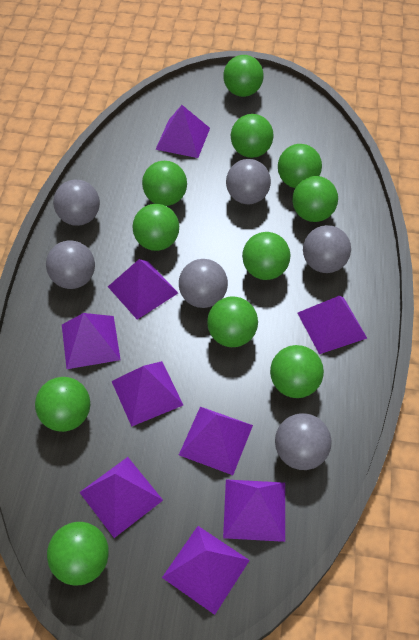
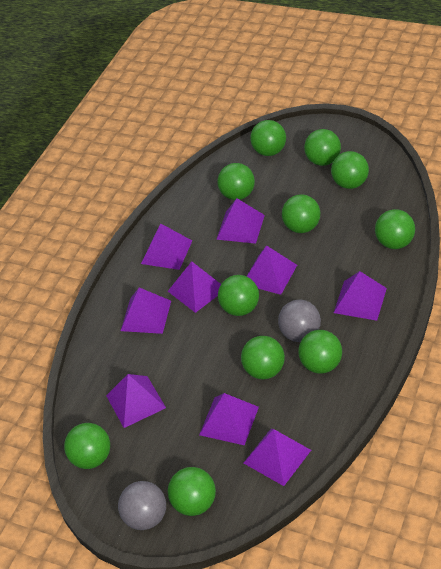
grey ball: [46,240,95,289] [53,180,100,226] [179,259,228,308] [226,159,271,204] [275,413,332,470] [303,225,351,273] = 6 -> [118,481,166,530] [278,300,321,342] = 2

